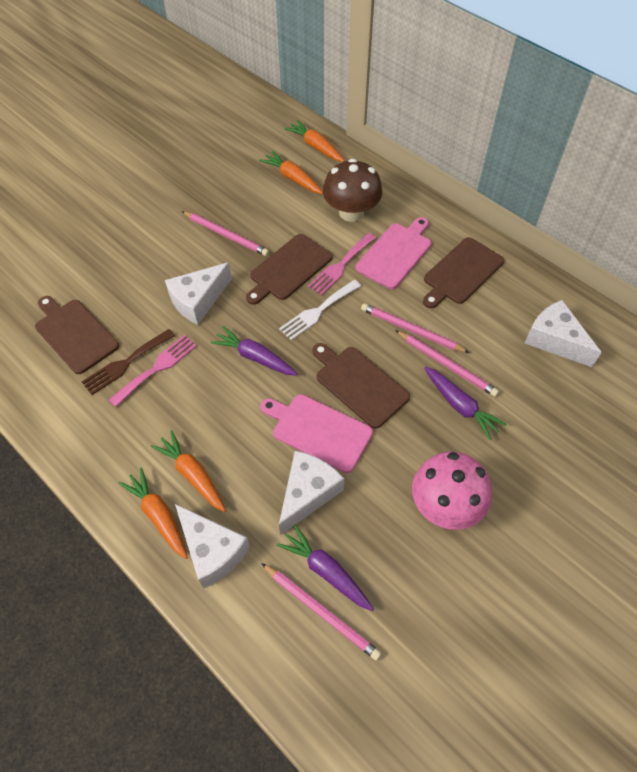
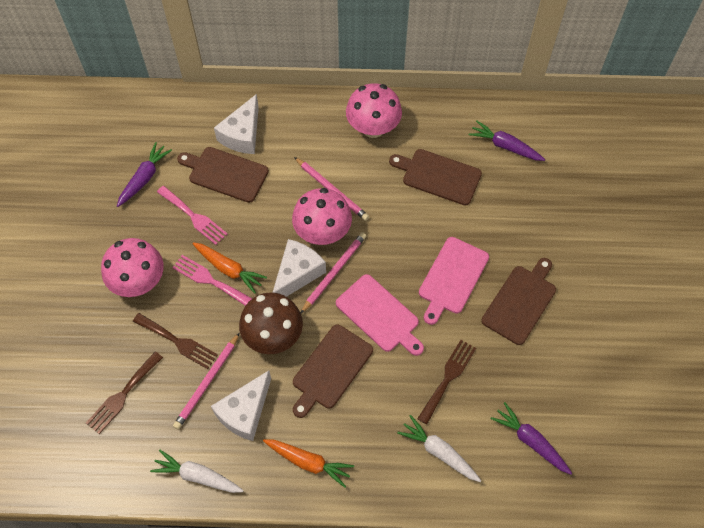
brown fork: [82,329,175,395] = 1 -> [86,351,163,434] [133,313,218,369] [417,340,476,424] = 3
orange carrot: [119,467,188,559] [151,430,226,512] [259,150,323,194] [284,120,345,162] = 4 -> [193,242,267,294] [263,439,354,488] = 2
pink mushroom: [412,452,492,530] = 1 -> [101,238,164,297] [292,188,352,245] [346,83,402,138] = 3
pink pencil: [182,211,269,256] [261,563,381,661] [361,303,470,353] [395,330,499,397] = 4 -> [173,333,240,429] [294,157,369,221] [301,232,366,313] = 3
white carrot: none = 0 -> [150,450,244,493] [397,415,481,482] = 2
white cheese: [165,262,232,325] [175,504,250,588] [279,451,344,535] [525,300,602,367] = 4 -> [211,371,271,441] [214,94,259,154] [272,239,326,297] = 3
white fork: [279,280,361,340] = 1 -> none = 0

